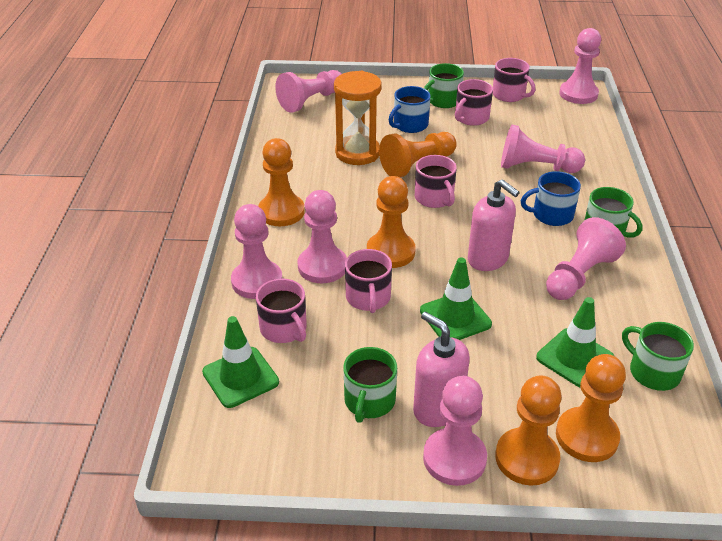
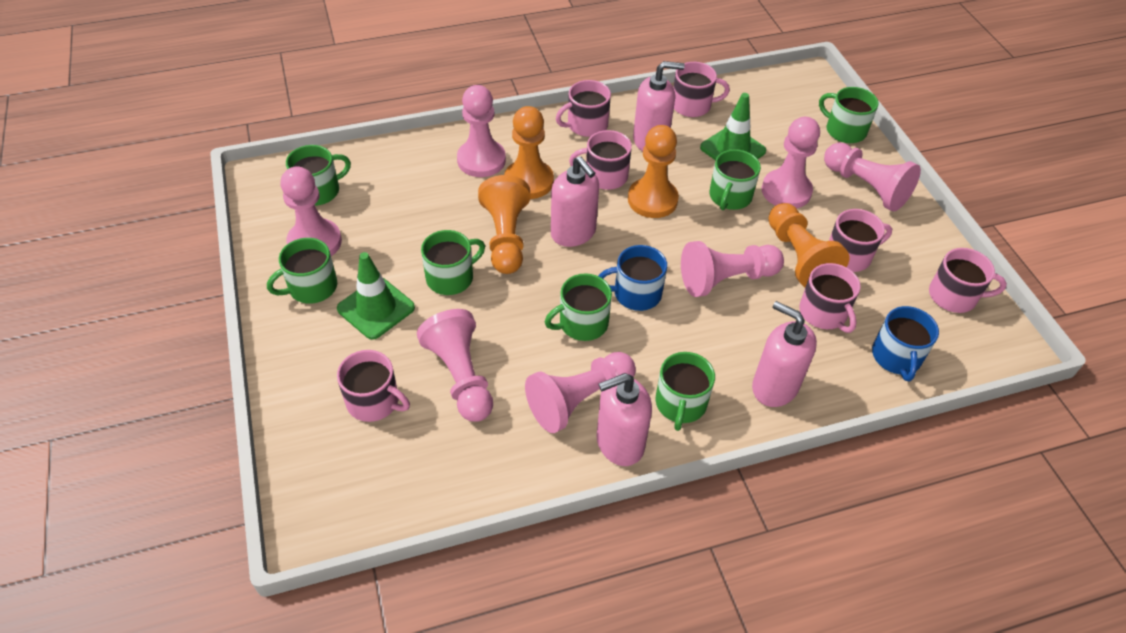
green mug: [343,347,397,423] [424,63,464,108] [584,187,642,238] [622,322,694,391] = 4 -> [267,238,337,304] [286,145,351,206] [421,230,485,295] [545,273,612,341] [655,352,715,431] [709,149,761,210] [819,87,879,143] = 7
green traffic cone: [202,316,279,408] [420,257,492,340] [536,297,614,387] = 3 -> [337,252,415,340] [700,93,766,161] = 2
orange hourglass: [334,71,382,165] = 1 -> none = 0
orange pawn: [258,138,305,226] [367,176,416,268] [379,132,457,177] [495,375,562,486] [556,354,626,462] = 5 -> [478,175,530,274] [504,106,554,199] [628,125,679,218] [768,203,849,287] = 4
pink mug: [256,278,307,343] [345,249,392,313] [415,155,457,208] [455,79,493,126] [493,58,535,102] = 5 -> [337,350,410,422] [556,80,611,137] [569,130,632,190] [674,62,730,117] [799,263,861,333] [829,209,892,272] [929,248,1007,313] = 7
pink soap dispenser: [413,312,470,427] [468,179,520,271] = 2 -> [551,156,599,247] [596,373,652,466] [633,61,685,151] [752,301,817,407] = 4

